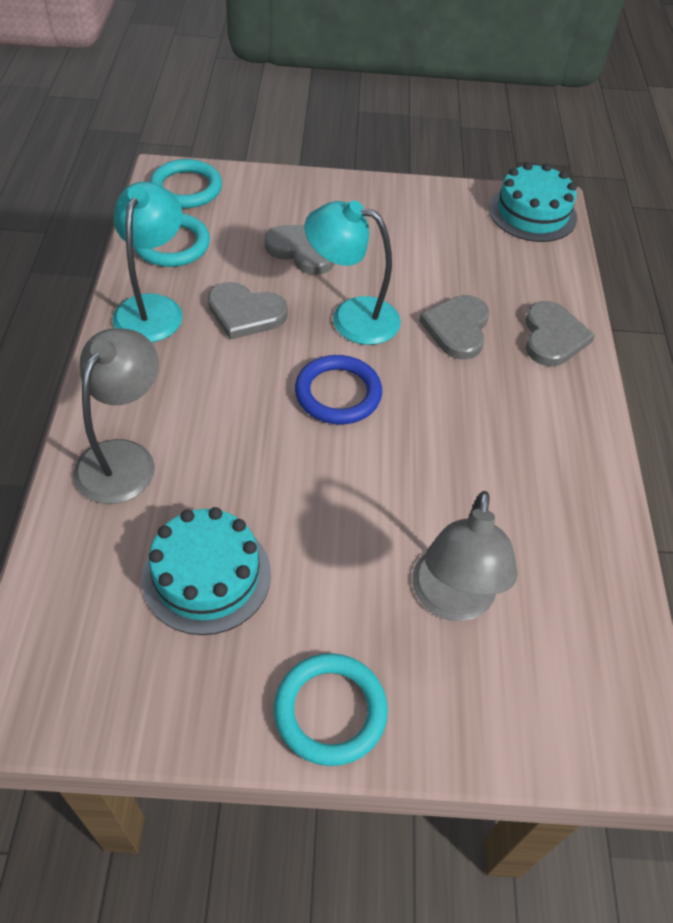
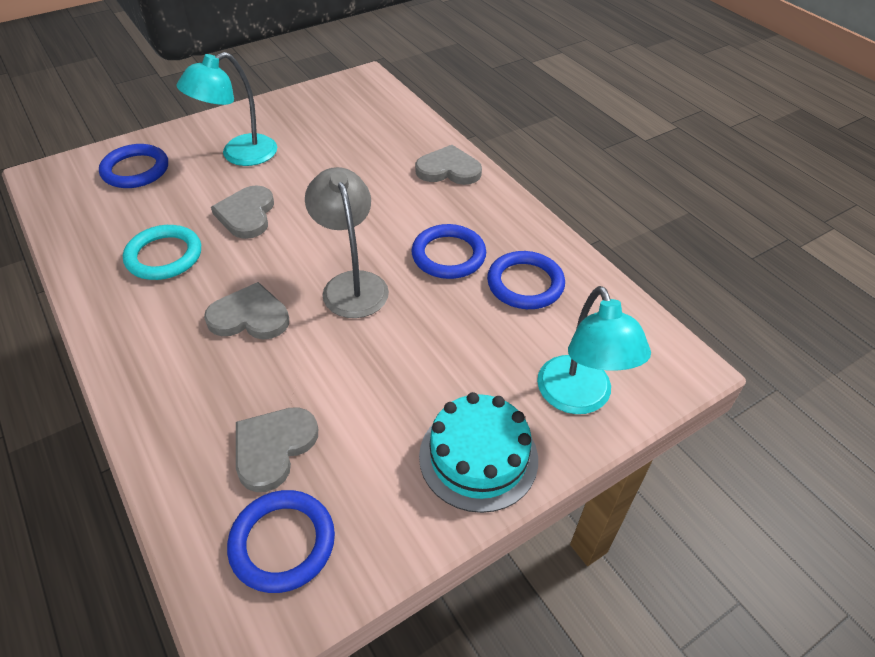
blue ring: [295,355,382,424] = 1 -> [99,144,168,188] [227,490,335,593] [412,224,486,279] [487,251,565,309] = 4
grey lamp: [73,328,159,504] [412,491,518,621] = 2 -> [305,167,389,318] = 1
turquoise cake: [142,507,271,635] [489,162,577,242] = 2 -> [419,392,538,513] = 1
turquoise ring: [133,213,210,267] [150,159,222,208] [274,653,388,766] = 3 -> [123,225,201,280] = 1

